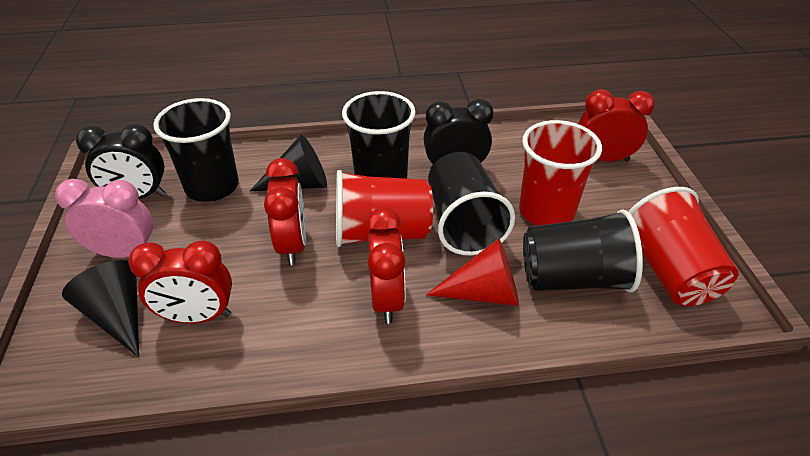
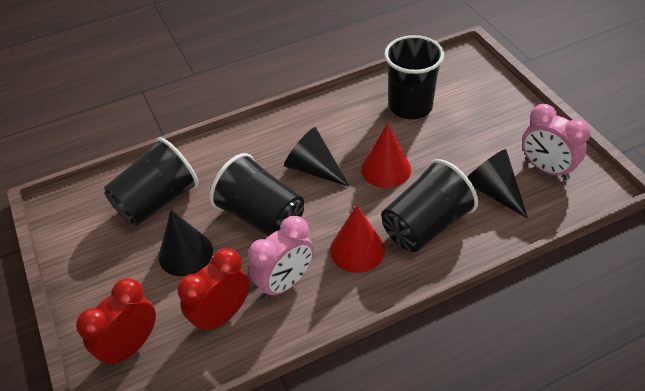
black clock: [76,124,165,199] [424,99,493,170] = 2 -> none = 0
black cone: [62,260,139,357] [250,135,327,191] = 2 -> [159,210,213,276] [284,127,350,187] [468,149,528,219] = 3
pink clock: [55,179,153,258] = 1 -> [248,216,314,299] [522,104,591,180] = 2
red clock: [128,240,232,324] [264,158,306,265] [366,208,406,324] [578,89,655,162] = 4 -> [76,278,156,368] [177,248,250,334] = 2
red cone: [426,238,519,306] = 1 -> [330,205,385,273] [361,123,411,188] = 2
red cup: [336,170,433,247] [519,120,602,226] [628,187,739,306] = 3 -> none = 0

